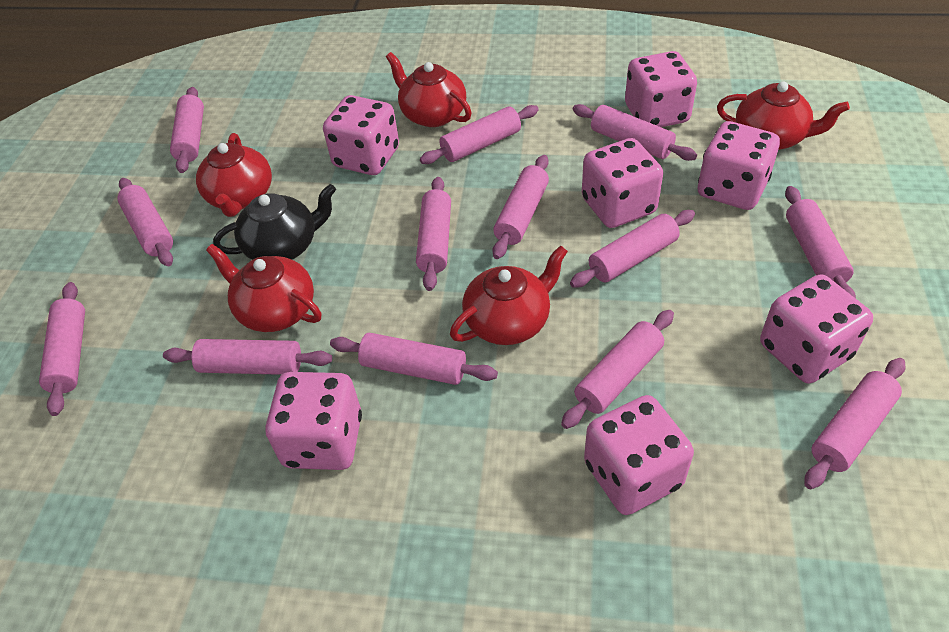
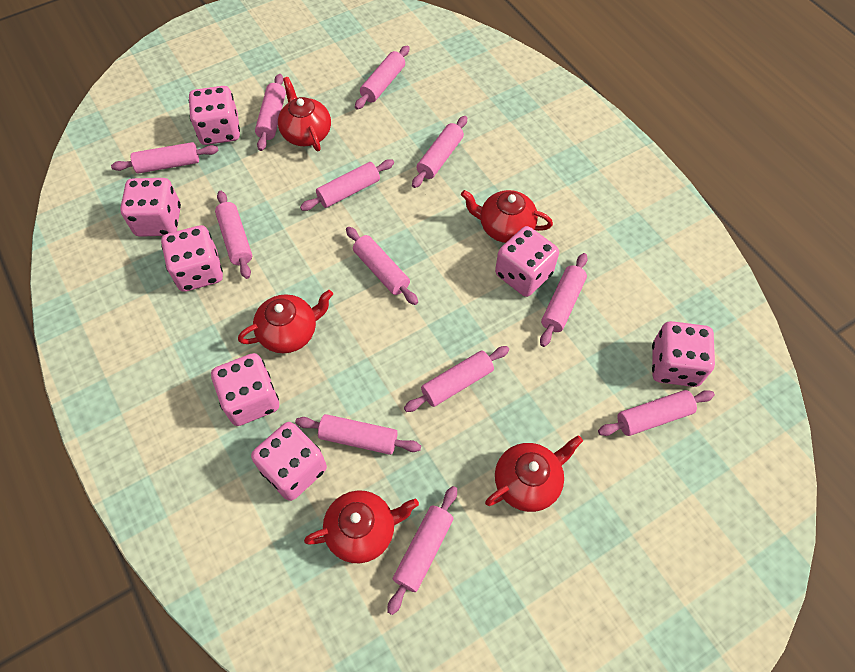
black teapot: [213,184,336,260] = 1 -> none = 0
pink rolling pin: [39,282,85,416] [117,178,173,266] [163,339,332,375] [170,87,204,173] [330,333,498,385] [416,177,451,291] [420,105,539,164] [492,155,549,259] [561,310,674,429] [570,210,695,288] [572,104,697,161] [785,186,856,298] [804,358,906,489] = 13 -> [111,142,219,174] [215,191,252,279] [255,74,286,151] [295,414,421,455] [300,159,394,211] [346,227,418,305] [355,45,410,110] [387,486,457,615] [404,346,509,412] [412,116,467,188] [540,253,588,347] [598,390,715,436] = 12

